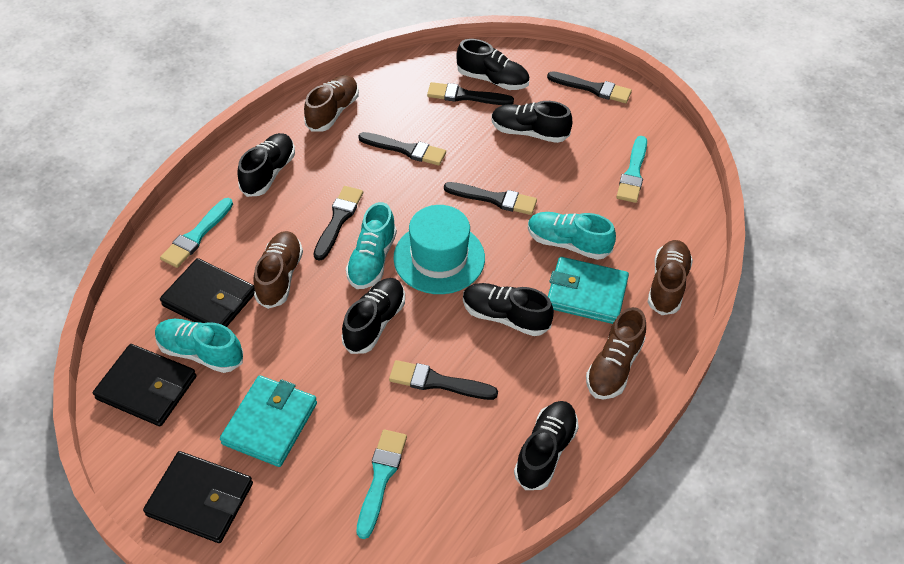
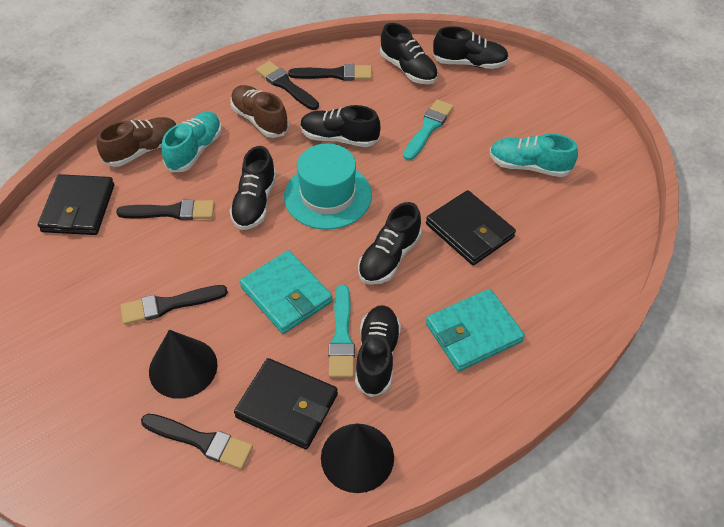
black brush: [313,186,363,261] [358,132,446,166] [389,360,498,400] [427,82,514,105] [444,182,537,215] [547,71,632,103] = 6 -> [116,199,214,220] [120,285,228,325] [141,414,253,469] [256,61,319,110] [288,64,372,81] = 5
black cone: none = 0 -> [149,330,218,399] [321,424,394,493] = 2
brown shoe: [253,231,303,309] [304,75,359,132] [586,307,646,400] [648,240,693,315] = 4 -> [96,117,177,167] [230,85,289,138] = 2
turquoise brush: [160,198,233,268] [357,429,407,539] [616,136,647,203] = 3 -> [328,285,355,378] [403,99,454,161] = 2
turquoise shoe: [155,319,243,373] [346,202,397,289] [528,212,616,260] = 3 -> [162,112,222,172] [489,134,578,177] = 2

